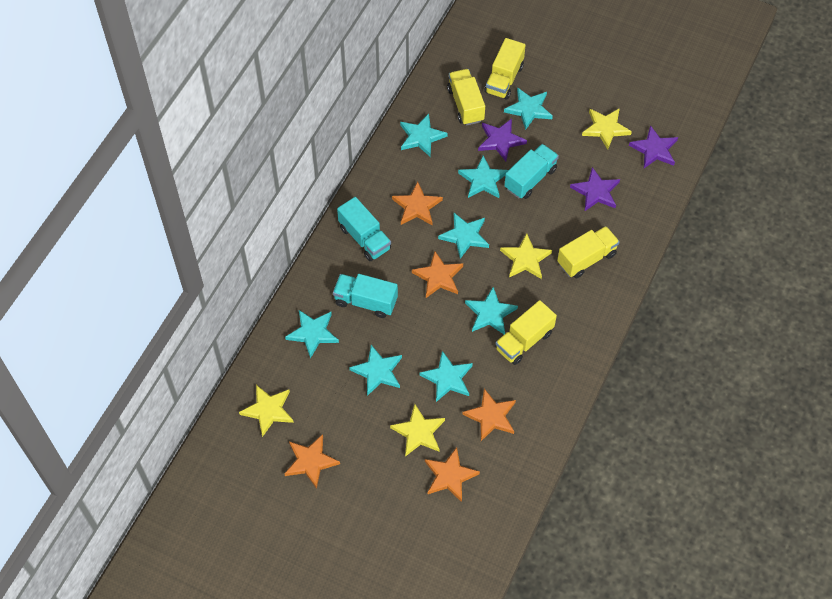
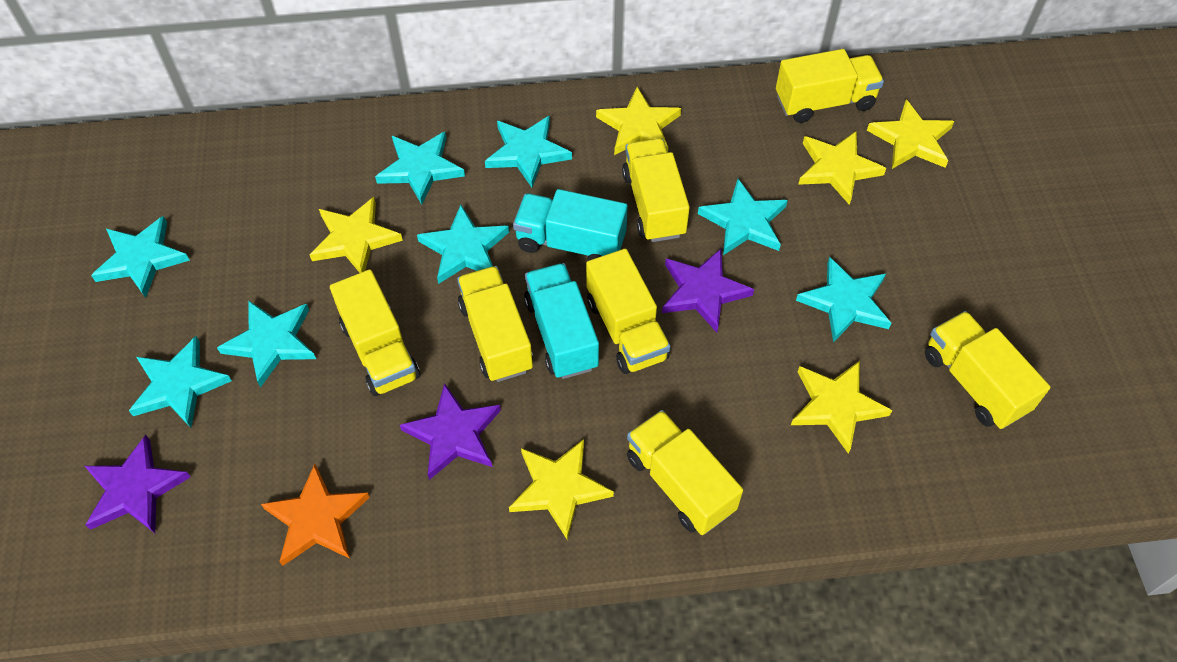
orange star: [285,434,340,489] [392,182,443,225] [412,251,463,298] [425,447,480,502] [462,389,516,441] = 5 -> [261,464,370,566] = 1
turquoise truck: [333,274,398,318] [337,197,391,261] [504,144,559,199] = 3 -> [513,189,628,261] [524,263,599,379] = 2
yellow star: [239,385,294,437] [390,404,445,457] [500,233,552,279] [582,108,632,149] = 4 -> [310,197,403,273] [509,439,614,540] [596,87,681,155] [791,361,892,454] [798,131,886,205] [867,99,954,169] = 6
yellow truck: [447,69,485,125] [485,38,526,100] [495,300,557,365] [557,226,620,278] = 4 -> [330,269,420,396] [457,266,533,382] [586,249,670,374] [622,138,690,242] [627,410,743,535] [776,49,884,123] [925,311,1051,429] = 7

